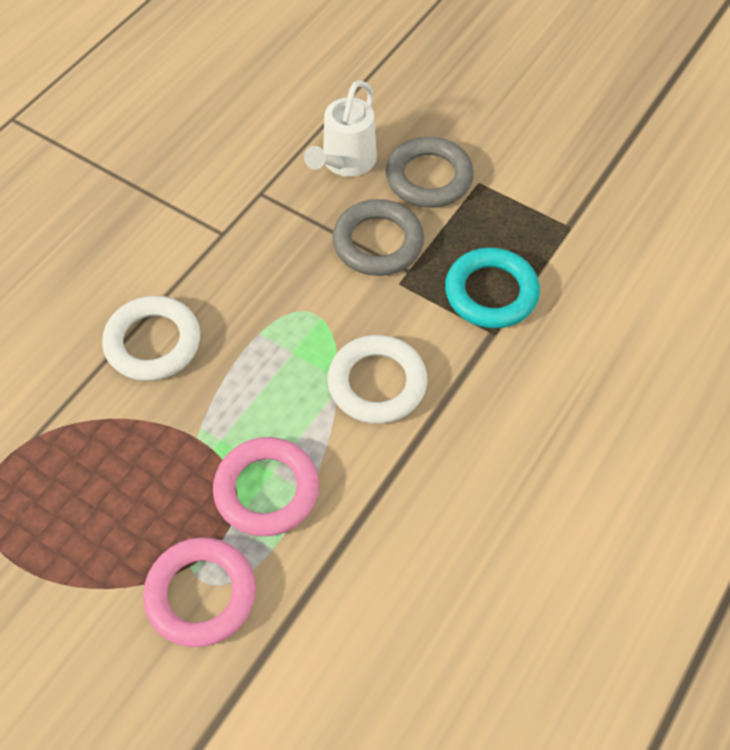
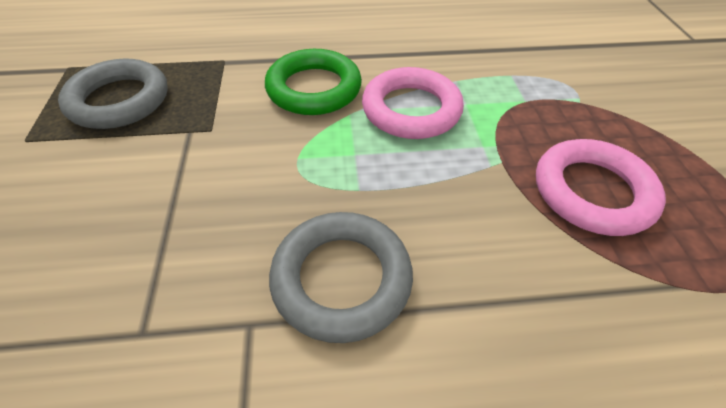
green ring: none = 0 -> [265,49,362,115] = 1
turquoise ring: [445,247,540,328] = 1 -> none = 0
white ring: [102,296,200,381] [327,335,427,424] = 2 -> none = 0
white watering can: [304,80,377,177] = 1 -> none = 0

